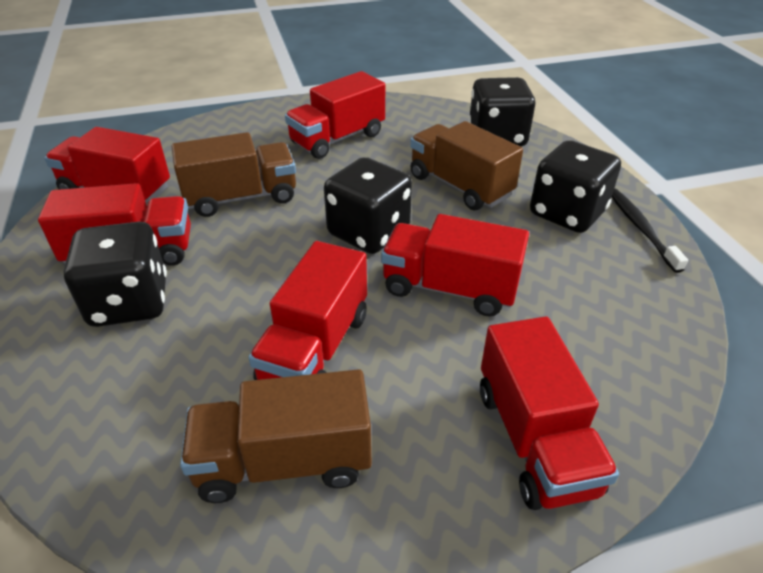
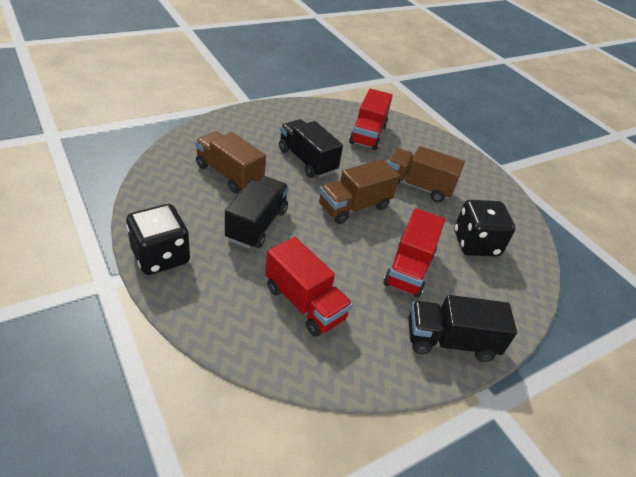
black dice: [64,222,167,327] [324,157,412,254] [469,77,535,147] [530,140,621,233] = 4 -> [126,204,190,275] [454,200,515,256] = 2
black toothbrush: [612,188,688,273] = 1 -> none = 0
black truck: none = 0 -> [225,176,289,249] [279,119,343,178] [408,295,517,362] = 3
red truck: [38,183,191,266] [44,127,170,202] [248,241,367,380] [285,71,385,159] [381,214,529,317] [480,316,619,510] = 6 -> [265,237,353,337] [349,89,393,150] [383,208,445,298] = 3

